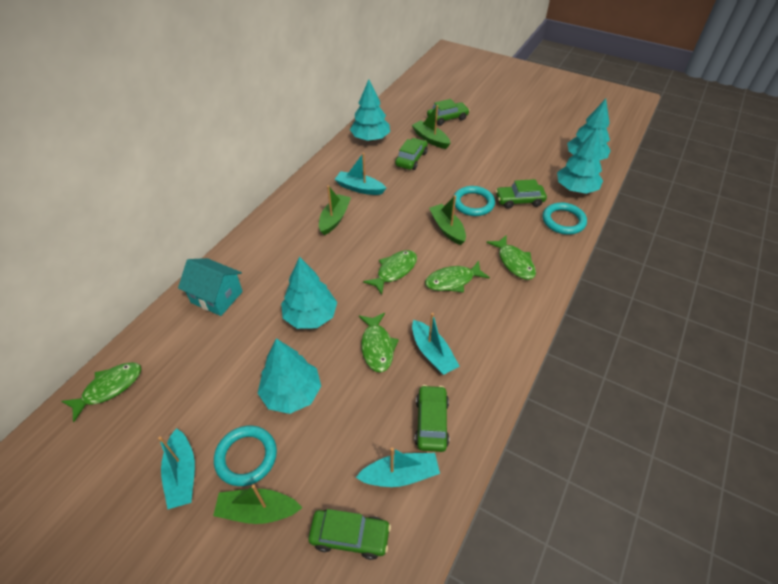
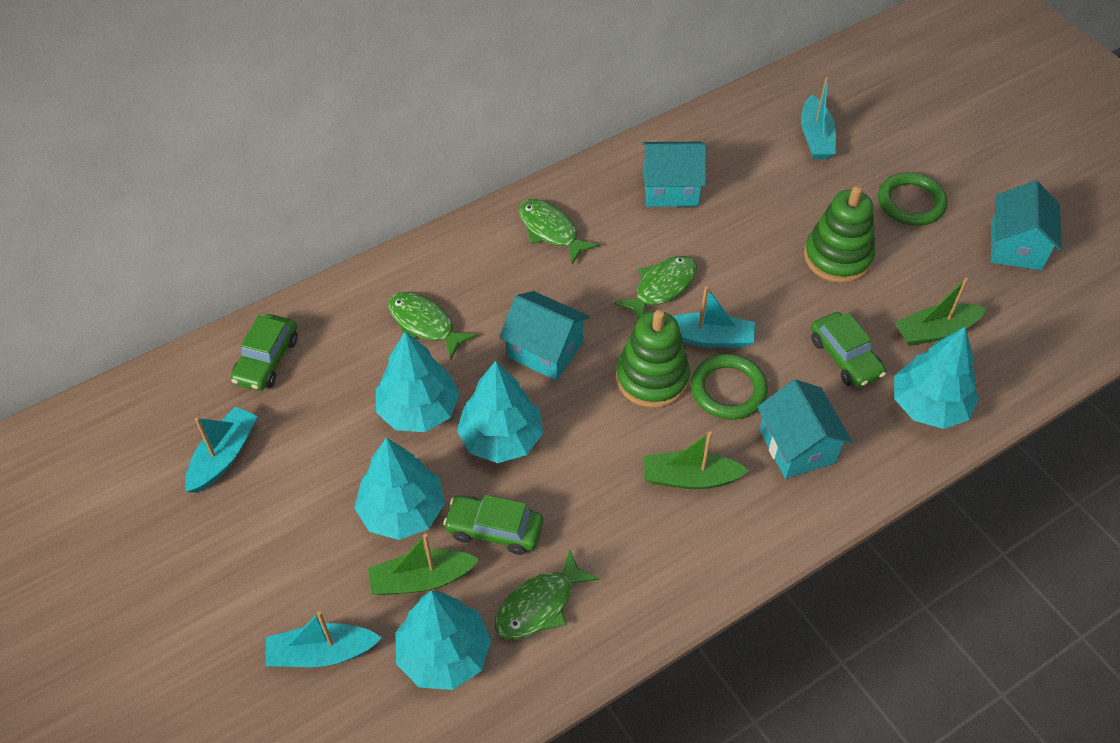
green boat: [213,485,302,524] [319,185,351,235] [412,105,451,149] [429,195,466,245] = 4 -> [368,534,480,595] [644,431,750,489] [895,278,987,346] = 3
green car: [308,509,391,560] [395,138,428,170] [415,385,449,452] [427,99,470,126] [496,179,547,209] = 5 -> [231,314,298,391] [443,495,543,555] [811,312,886,388] = 3
green fish: [61,362,141,422] [359,313,399,372] [363,250,417,295] [425,261,490,292] [486,235,536,280] = 5 -> [388,292,477,359] [495,549,599,640] [519,199,599,264] [614,256,697,319] = 4
green ring: none = 0 -> [691,354,768,420] [878,172,947,226] = 2
green stacking toy: none = 0 -> [616,310,690,408] [804,186,875,283] = 2
turquoise house: [178,258,243,316] = 1 -> [499,291,590,381] [642,142,706,207] [757,379,852,479] [991,180,1062,270] = 4
turquoise ring: [214,426,277,486] [453,186,495,216] [543,203,587,235] = 3 -> none = 0

